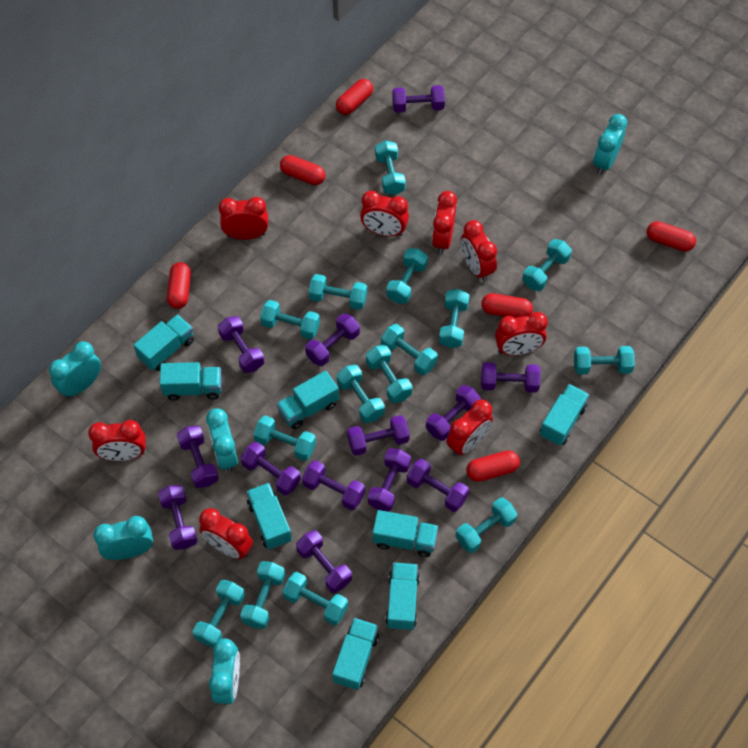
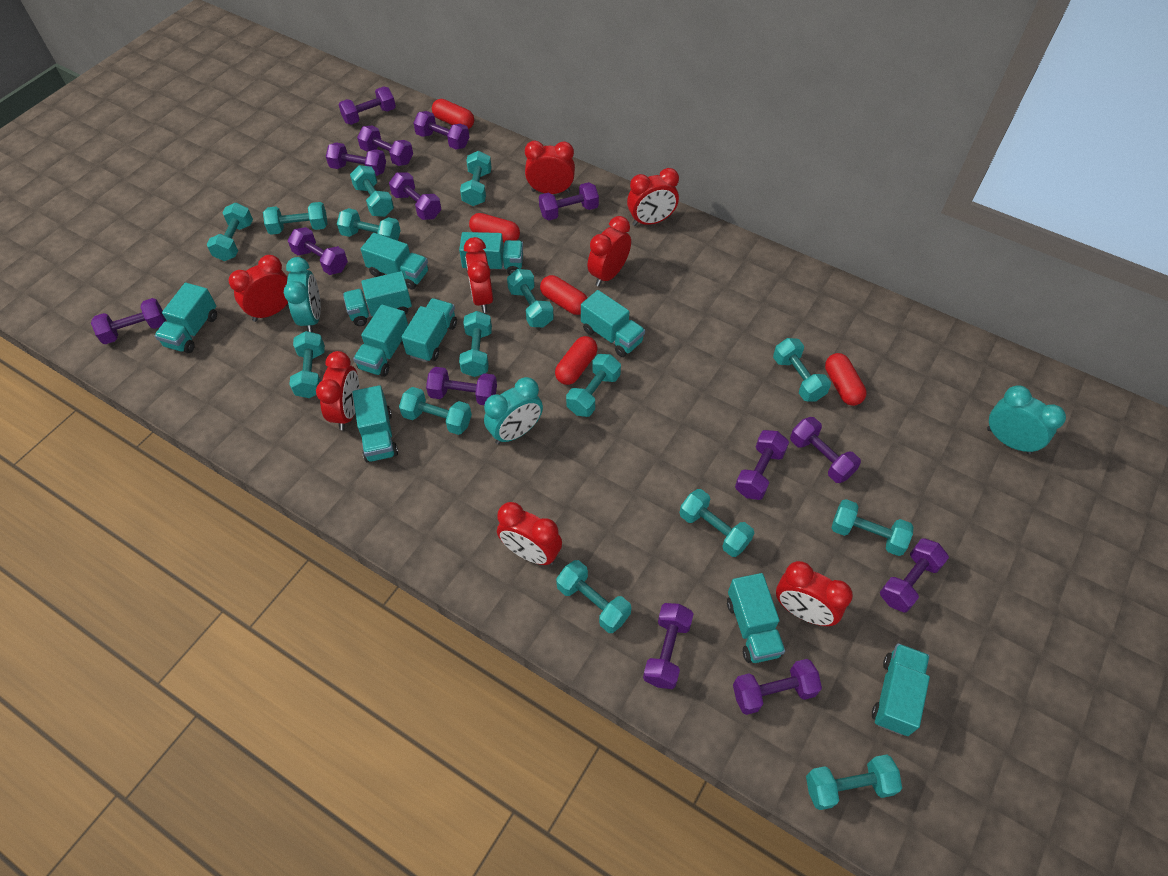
purple dumbbell: [158,485,198,550] [177,426,219,488] [218,316,265,373] [240,442,301,496] [296,530,352,593] [302,460,365,510] [305,313,360,366] [347,415,410,456] [368,448,411,512] [392,85,445,113] [407,459,469,512] [426,385,481,441] [481,362,541,393] = 13 -> [91,298,166,344] [288,227,348,275] [326,143,386,176] [338,87,396,125] [357,126,413,166] [389,172,441,220] [413,111,469,150] [426,367,497,405] [539,182,599,221] [643,603,694,689] [733,659,822,715] [735,430,789,500] [790,417,861,483] [880,538,949,613] = 14
red capsule: [167,262,191,309] [280,155,325,185] [336,79,373,115] [466,450,520,482] [481,293,533,318] [647,221,696,252] = 6 -> [432,99,474,129] [469,213,520,243] [540,275,587,315] [555,336,598,385] [825,353,867,406] = 5
turquoise clock: [49,341,101,398] [94,516,153,560] [206,408,238,473] [209,638,240,705] [593,114,627,175] = 5 -> [284,257,321,333] [484,377,543,444] [987,385,1066,454] = 3
turquoise truck: [133,314,194,371] [160,362,222,401] [247,483,292,549] [277,371,339,429] [332,618,379,690] [373,510,438,557] [385,562,420,630] [540,384,589,446] = 8 -> [155,283,217,353] [343,271,412,326] [353,304,408,377] [353,385,398,463] [361,233,428,289] [402,298,457,362] [459,232,523,275] [581,290,645,357] [727,573,785,663] [872,644,930,736] = 10

